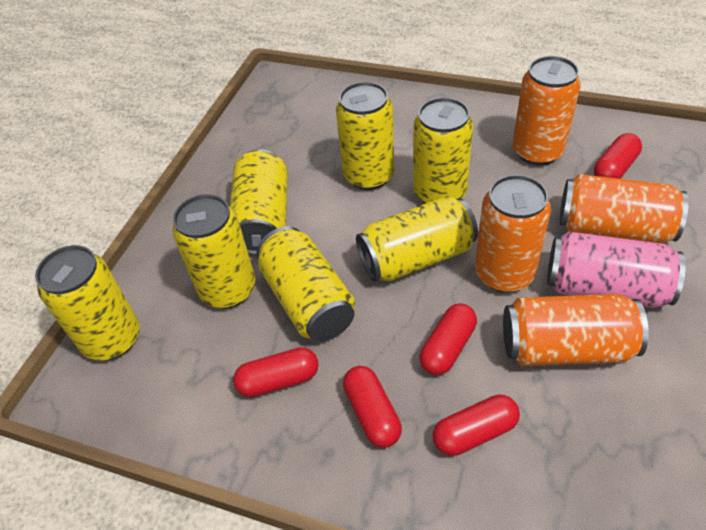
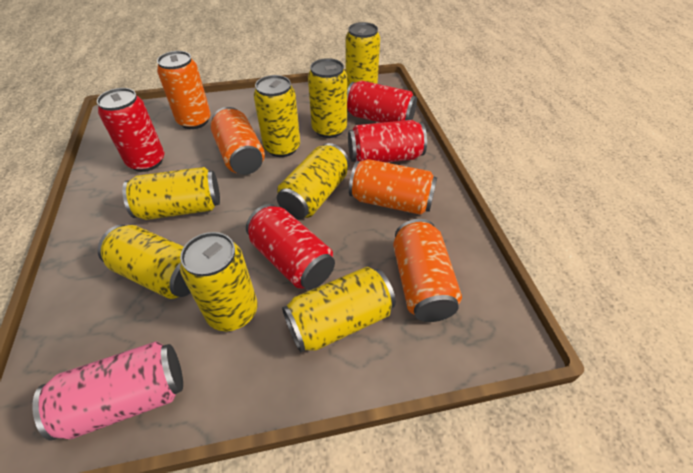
red can: none = 0 -> [97,88,164,172] [246,204,335,290] [347,81,417,123] [348,120,427,163] = 4
red capsule: [233,347,319,397] [343,366,402,448] [419,304,477,375] [433,395,520,456] [594,133,642,179] = 5 -> none = 0
yellow can: [35,245,140,361] [172,194,256,309] [230,149,288,255] [257,226,355,342] [336,82,394,190] [356,196,478,282] [413,97,473,204] = 7 -> [97,225,191,299] [122,167,220,220] [180,232,257,331] [254,75,300,157] [277,143,349,219] [282,267,396,352] [308,58,347,138] [346,22,380,88] = 8

